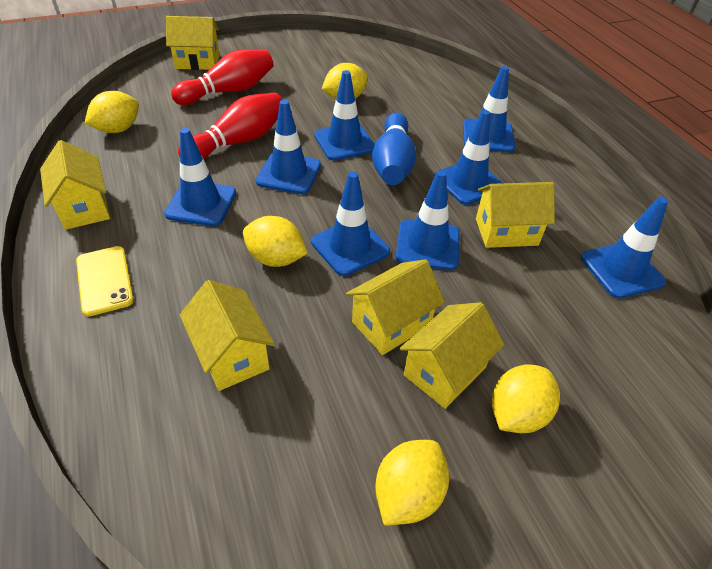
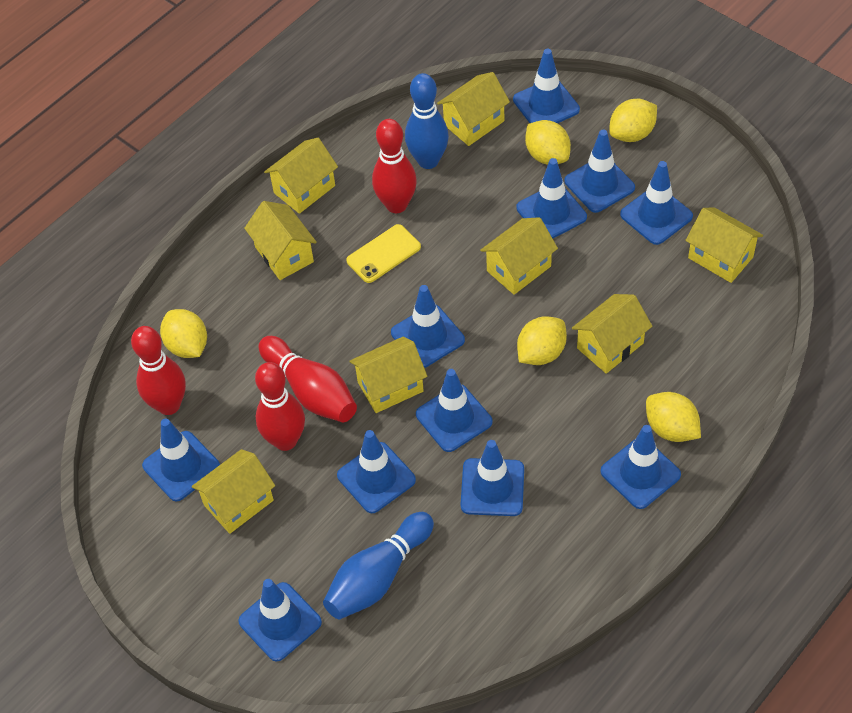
blue bowling pin: [372,112,417,185] = 1 -> [323,512,434,619] [405,73,449,169] = 2
blue traffic cone: [164,128,236,226] [256,100,321,194] [311,171,390,276] [314,70,375,161] [396,170,460,270] [434,110,503,205] [463,66,515,152] [581,197,668,299] = 8 -> [142,418,220,501] [238,579,322,662] [337,430,416,513] [391,285,465,368] [416,369,492,452] [461,440,524,516] [513,49,580,123] [516,158,587,238] [564,130,635,213] [600,425,681,509] [620,161,693,245] = 11
red bowling pin: [171,49,274,105] [178,92,282,159] = 2 -> [131,326,186,415] [255,362,305,451] [258,336,357,422] [372,119,417,213] = 4
yellow house: [40,140,110,230] [166,16,220,70] [180,280,275,391] [346,259,445,355] [400,302,504,409] [476,182,555,248] = 6 -> [192,449,275,534] [244,201,317,280] [264,138,338,214] [349,337,427,413] [437,72,510,146] [480,217,558,295] [572,294,652,374] [685,208,763,283] = 8

